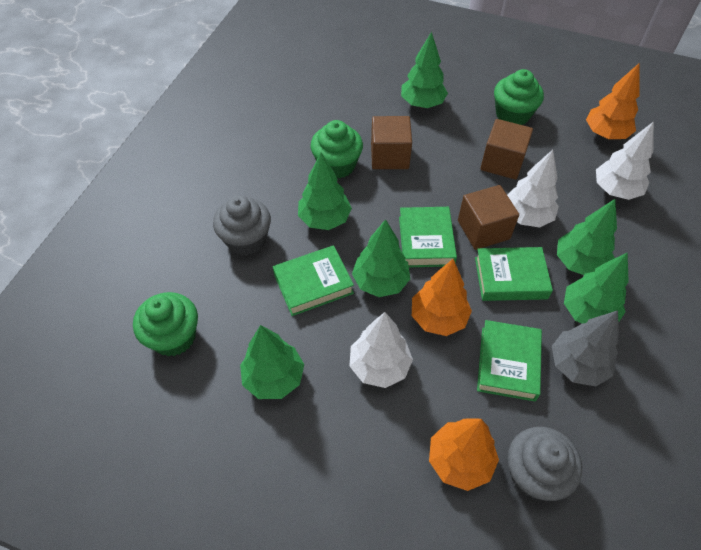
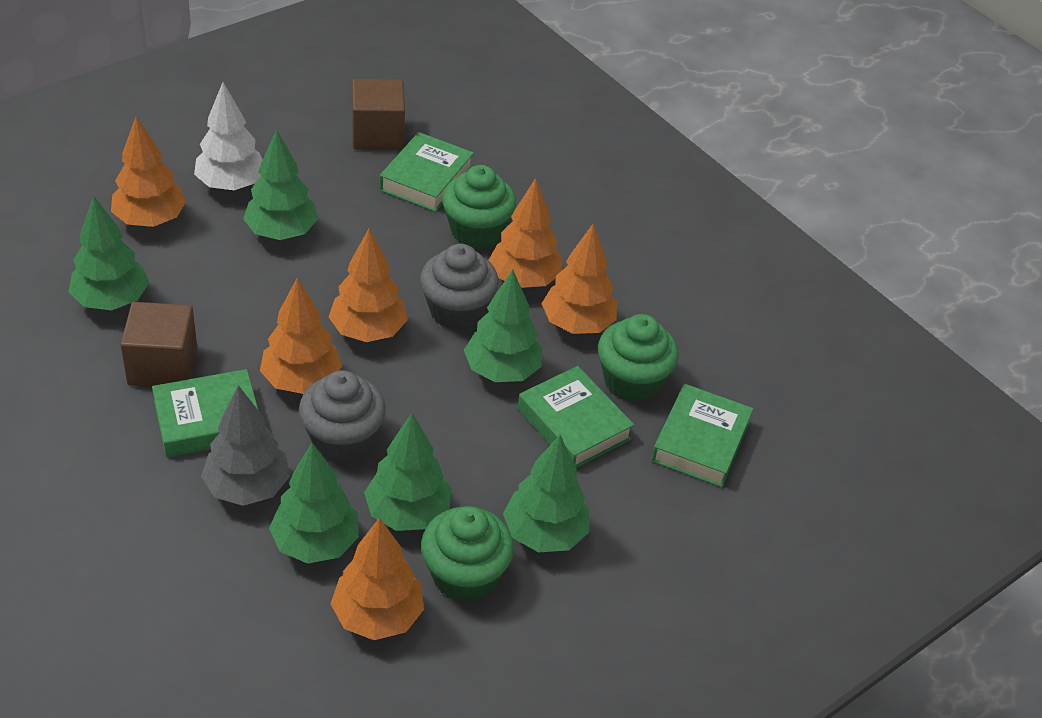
brown cube: [371,116,412,169] [458,185,519,250] [480,119,533,180] = 3 -> [120,302,197,387] [352,79,405,150] = 2
orange tree: [412,259,472,336] [429,418,499,491] [586,64,639,139] = 3 -> [111,116,186,227] [260,278,342,394] [329,229,408,342] [331,518,424,640] [488,178,562,288] [541,224,617,334] = 6
white tree: [350,312,413,388] [507,150,559,228] [596,121,654,200] = 3 -> [194,82,263,191] = 1

